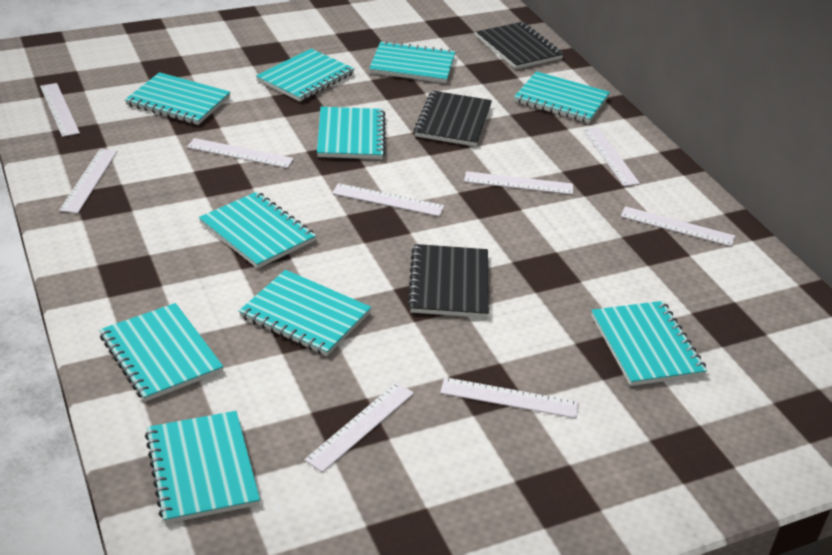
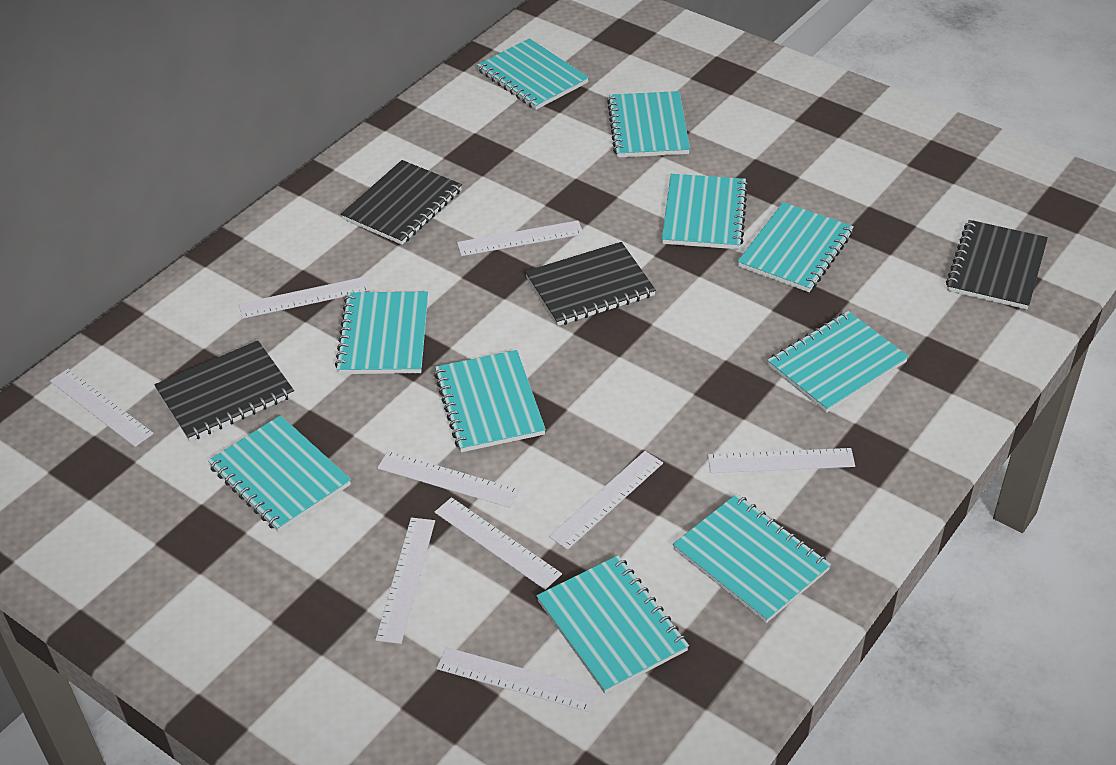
black notebook: [407,244,489,318] [413,91,492,147] [476,22,564,69] = 3 -> [154,341,294,442] [341,160,462,245] [525,242,656,326] [946,220,1048,309] = 4

